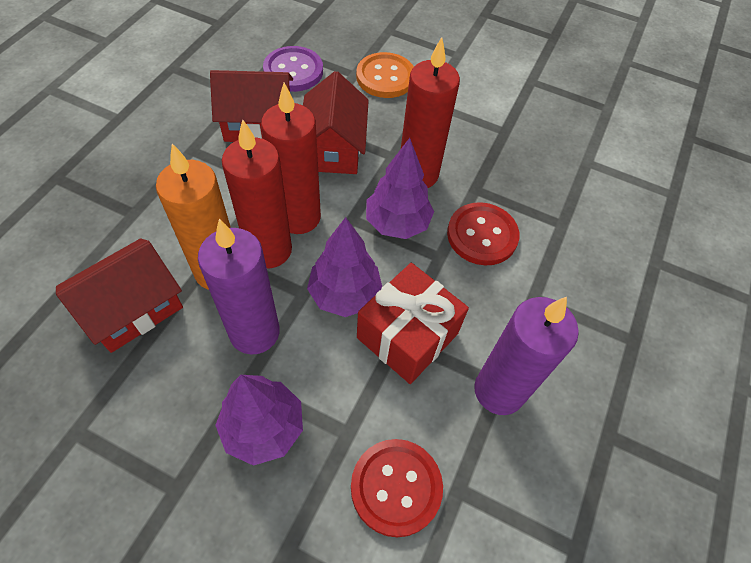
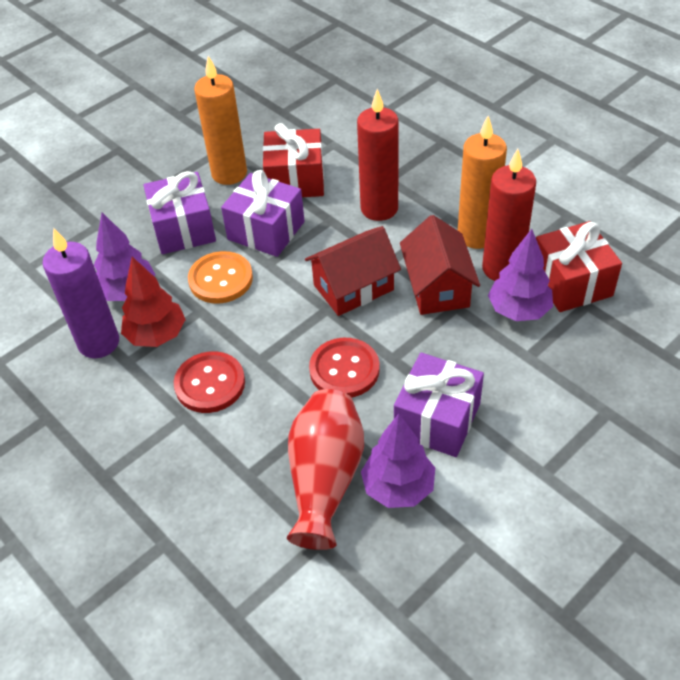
orange candle: [156,144,231,290] = 1 -> [194,56,247,185] [458,116,507,249] = 2
purple button: [263,46,323,92] = 1 -> none = 0
purple candle: [198,219,280,354] [474,297,579,415] = 2 -> [42,228,119,358] = 1
purple gift: none = 0 -> [143,171,216,254] [221,170,305,257] [394,353,484,457] = 3
red candle: [222,119,292,268] [261,83,321,234] [401,37,460,188] = 3 -> [357,89,399,221] [482,149,536,281] = 2
red gift: [357,263,469,384] = 1 -> [263,123,324,197] [536,221,622,312] = 2
red house: [56,238,183,353] [210,70,293,142] [303,71,369,174] = 3 -> [305,226,401,316] [400,215,480,315] = 2
red tree: none = 0 -> [121,257,186,347] = 1
red vase: none = 0 -> [287,389,364,550] = 1

